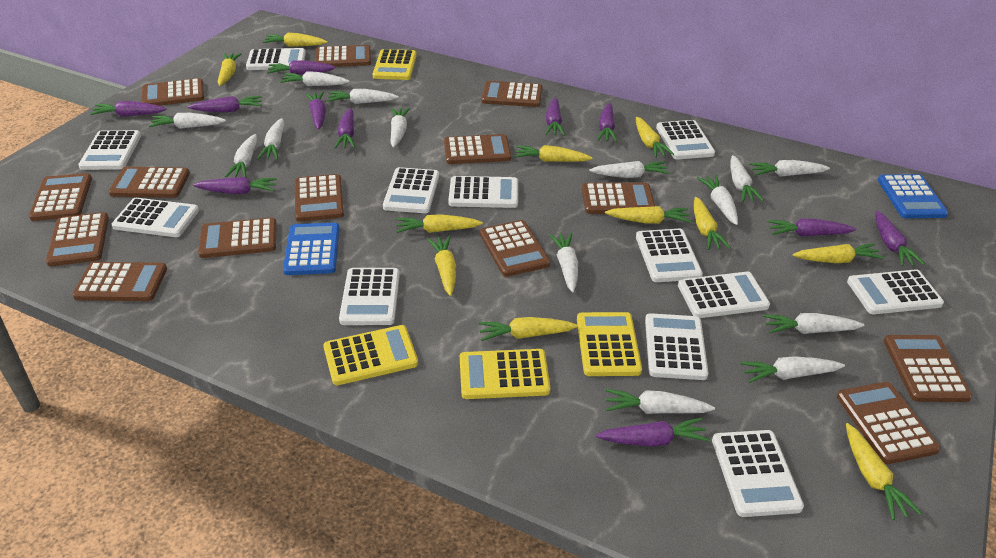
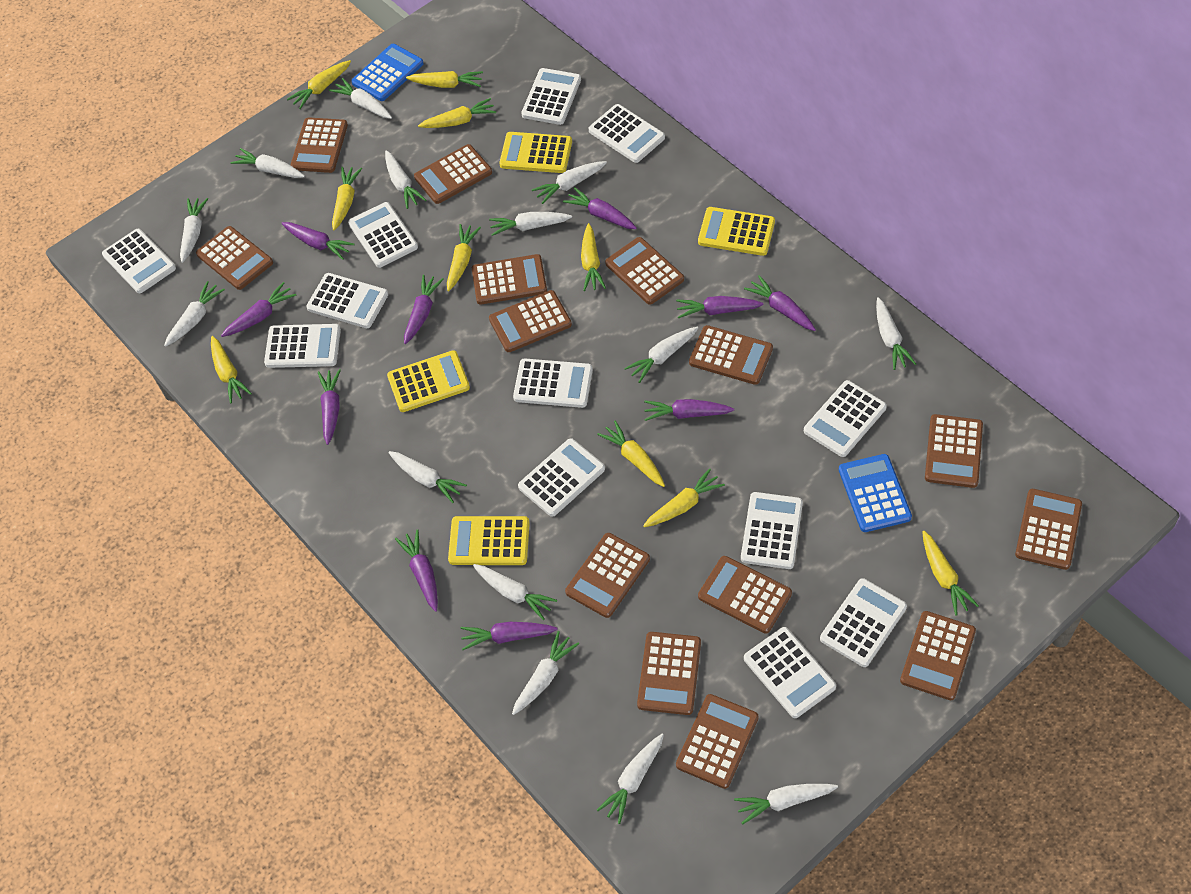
purple carrot: [90,101,167,117] [188,96,262,112] [193,177,277,194] [267,60,336,75] [305,91,326,129] [334,108,355,149] [545,98,565,136] [596,418,710,447] [597,103,617,142] [767,219,856,236] [875,211,925,266] = 11 -> [221,282,296,337] [281,222,355,260] [318,369,341,445] [395,529,438,612] [404,275,444,344] [461,622,558,650] [563,187,637,229] [644,399,734,421] [676,296,763,318] [744,275,816,331] = 10
yellow carrot: [218,53,242,86] [263,33,328,47] [396,214,483,233] [427,235,456,296] [478,317,578,341] [514,145,593,162] [605,206,691,224] [636,117,674,158] [694,197,731,250] [793,243,884,263] [846,423,922,520] = 11 -> [211,336,252,404] [287,60,351,109] [332,167,362,231] [406,71,483,88] [418,98,496,128] [447,224,481,292] [581,223,606,291] [597,421,665,487] [643,468,725,527] [922,531,979,615] = 10

